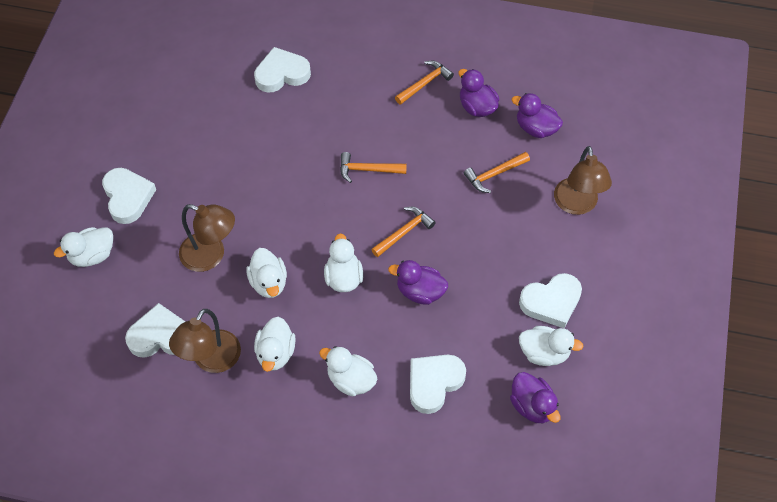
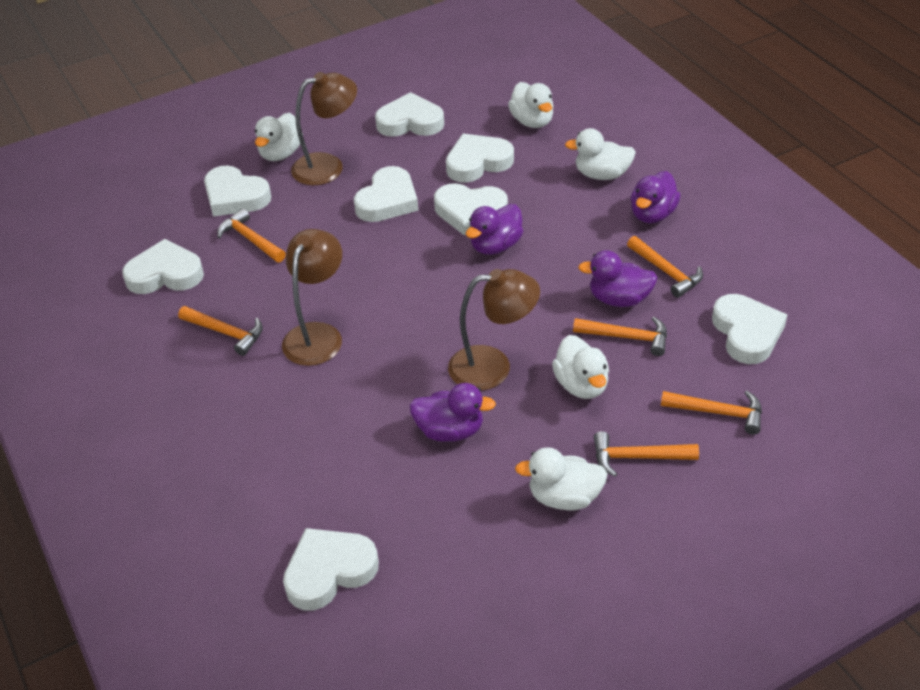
orange hammer: [340,152,407,183] [371,207,436,257] [395,61,454,105] [464,152,530,193] = 4 -> [178,306,263,356] [217,208,286,263] [573,317,667,356] [594,431,699,477] [627,236,703,298] [661,391,762,435] = 6
white duck: [54,227,113,267] [246,248,287,298] [254,317,296,372] [319,346,377,396] [324,233,363,292] [519,326,584,366] = 6 -> [255,113,303,161] [508,82,554,128] [515,447,608,510] [552,335,609,399] [565,128,636,180] = 5
white heart: [102,168,156,224] [125,303,185,358] [254,47,311,93] [410,354,466,414] [519,273,582,328] = 5 -> [122,239,204,294] [204,165,271,217] [283,528,379,611] [354,166,419,222] [375,92,444,137] [434,183,508,235] [446,134,514,183] [712,294,787,364] = 8

